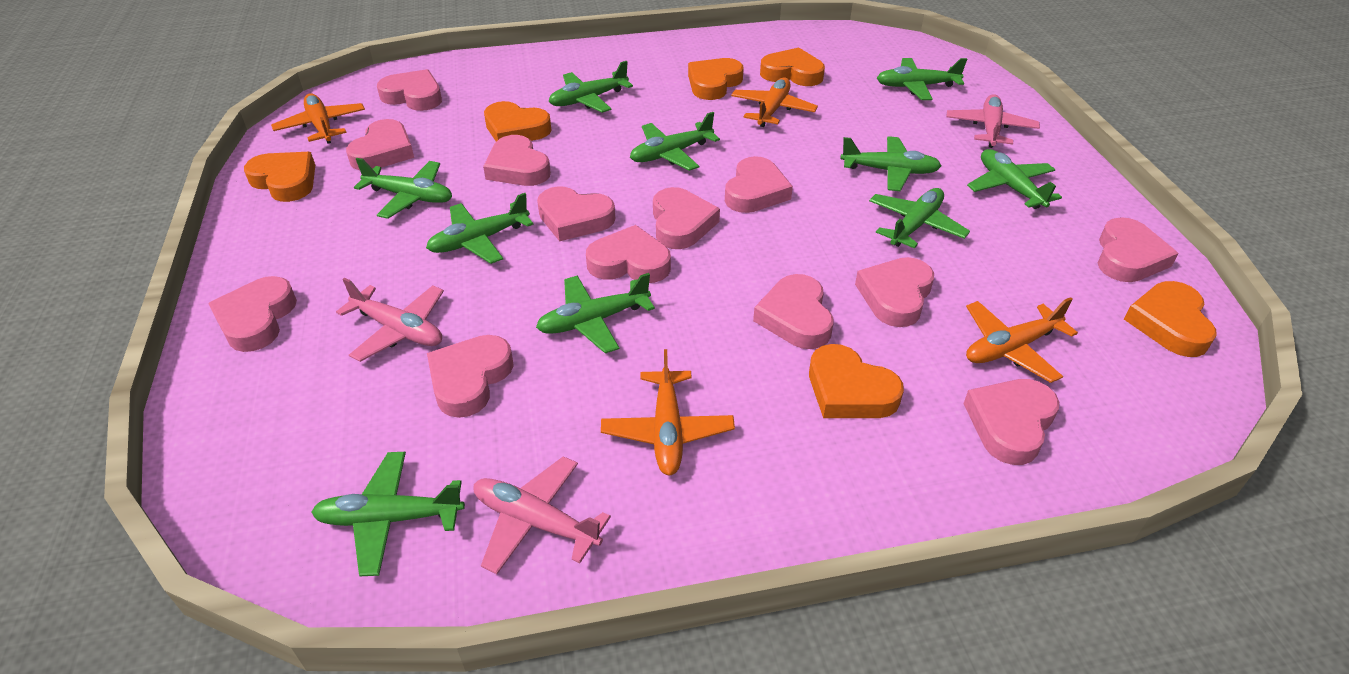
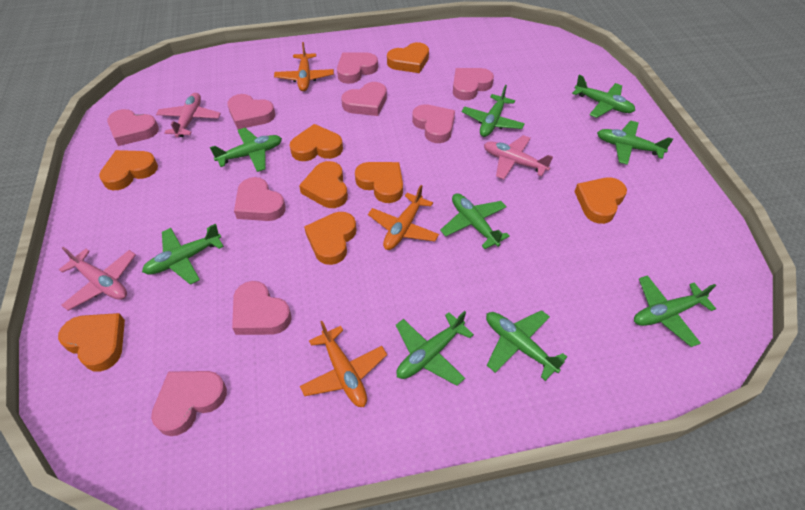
green plane: [311,452,465,576] [354,158,452,219] [426,193,534,264] [536,273,655,353] [549,61,633,113] [630,112,720,171] [840,136,941,191] [869,188,970,248] [877,58,967,100] [967,149,1062,209] = 10 -> [142,224,224,285] [210,128,282,172] [396,311,474,386] [440,193,510,249] [462,85,525,137] [486,310,567,381] [572,75,635,118] [597,121,673,165] [634,275,716,347] = 9
orange heart: [244,152,315,202] [484,101,552,142] [688,58,744,100] [760,48,825,86] [809,344,904,418] [1124,281,1217,357] = 6 -> [58,313,125,372] [99,150,158,190] [290,124,343,161] [299,161,348,208] [304,212,357,265] [355,162,403,203] [387,42,429,73] [574,178,627,224] = 8
orange plane: [271,93,365,144] [601,349,735,475] [731,78,818,127] [966,297,1078,383] = 4 -> [274,42,334,91] [300,321,387,407] [368,185,439,250] = 3
pink heart: [208,276,297,352] [346,119,414,170] [377,69,442,111] [427,335,514,418] [483,135,551,186] [537,186,615,242] [586,225,671,283] [653,187,720,249] [725,156,793,213] [753,274,833,349] [855,257,934,327] [963,379,1059,465] [1098,217,1179,282] = 13 -> [107,109,159,146] [151,371,227,436] [227,94,275,129] [232,281,292,335] [234,177,286,221] [337,53,378,84] [341,82,387,116] [412,104,455,143] [453,68,494,100] = 9

